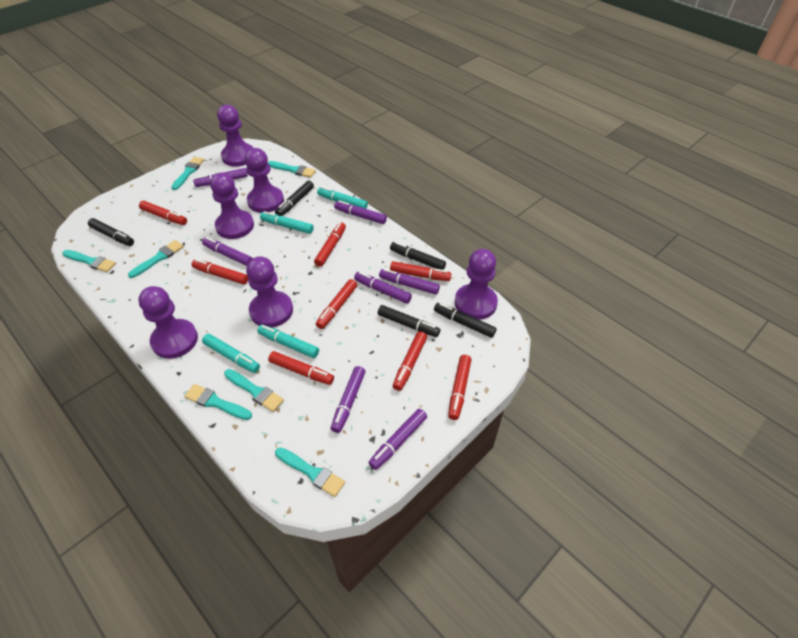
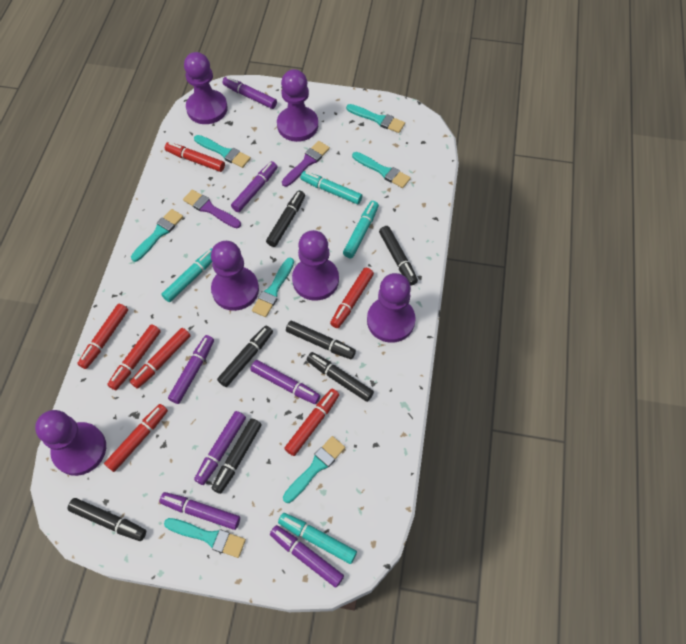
black marker: [88,218,134,246] [275,181,314,216] [378,305,440,337] [390,242,446,270] [434,303,497,338] = 5 -> [67,498,146,541] [211,418,262,494] [217,326,273,387] [266,190,305,247] [286,321,356,359] [307,352,374,402] [379,226,418,286] = 7
purple brush: none = 0 -> [183,190,241,228] [282,141,330,187] = 2
red marker: [139,201,187,225] [191,259,248,285] [268,351,334,385] [314,222,346,267] [316,279,357,329] [390,261,451,281] [393,331,427,391] [448,355,471,420] = 8 -> [77,304,128,369] [104,404,168,472] [107,324,161,390] [130,328,190,389] [165,142,225,172] [284,389,339,456] [330,268,374,328] = 7

